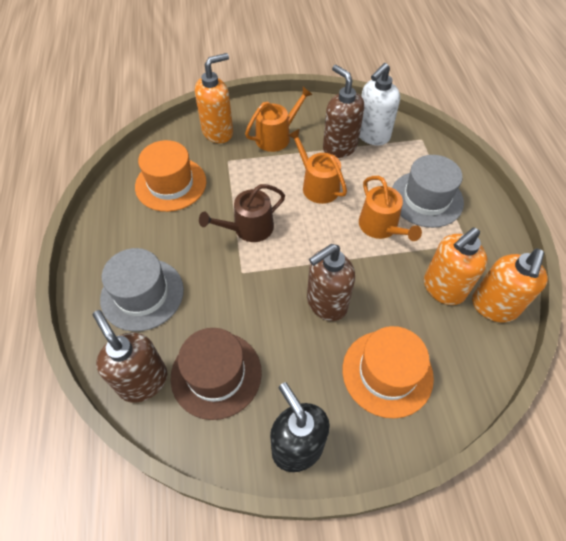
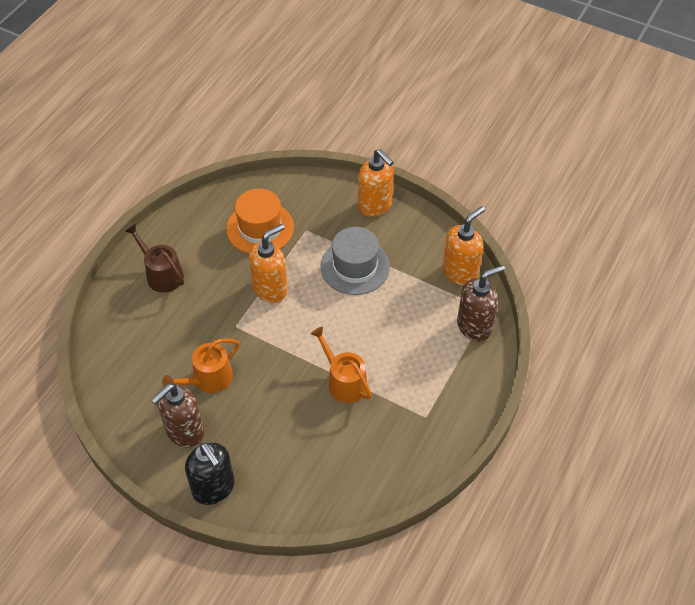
brown hat: [170,328,262,420] = 1 -> none = 0
brown soap dispenser: [93,310,167,403] [307,244,355,321] [323,65,364,158] = 3 -> [151,383,204,447] [457,265,505,342] = 2
grey hat: [100,248,184,332] [392,155,464,228] = 2 -> [320,227,390,295] = 1
orange hat: [135,140,206,212] [342,326,434,419] = 2 -> [226,189,294,253] = 1
orange watering can: [245,87,313,152] [288,129,347,204] [359,176,422,241] = 3 -> [162,339,239,393] [311,327,372,403] = 2
white soap dispenser: [359,63,400,146] = 1 -> none = 0

